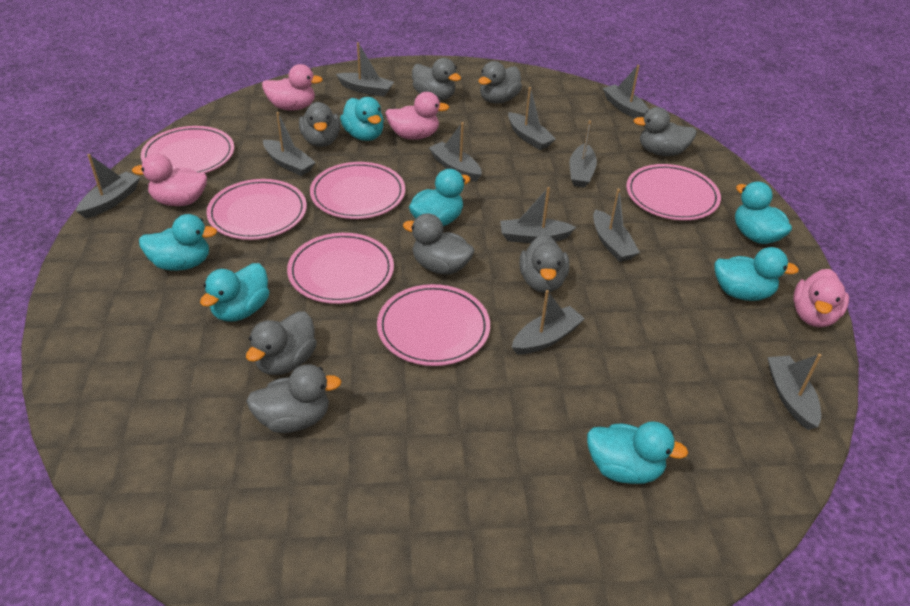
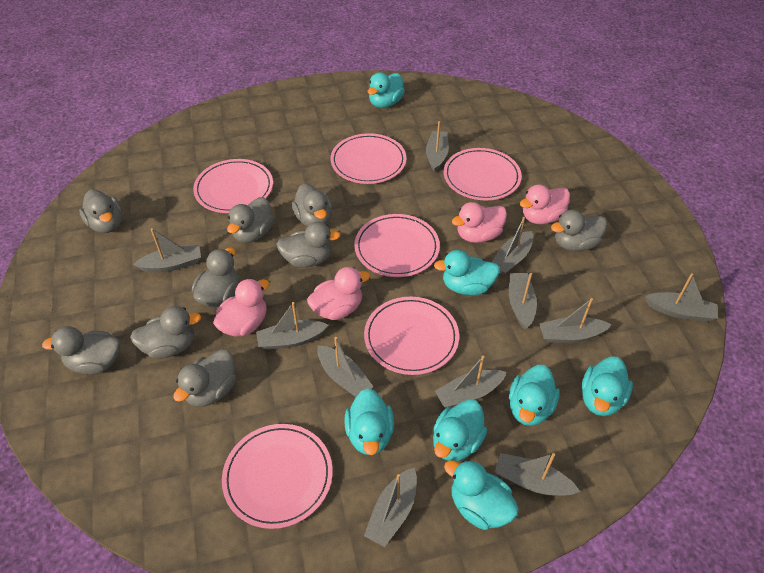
grey duck: [246,311,317,375] [246,364,342,433] [299,102,340,147] [403,213,475,275] [412,58,461,100] [479,61,522,104] [519,234,569,293] [633,107,697,156] = 8 -> [42,326,120,375] [79,190,122,233] [130,306,201,359] [173,349,236,407] [192,248,239,307] [227,197,274,243] [276,222,341,267] [292,183,332,226] [551,210,607,251] = 9

